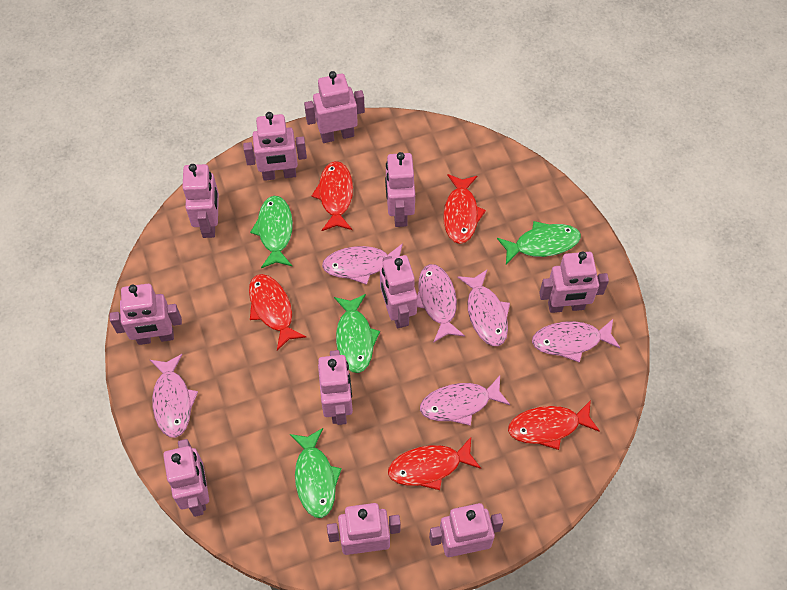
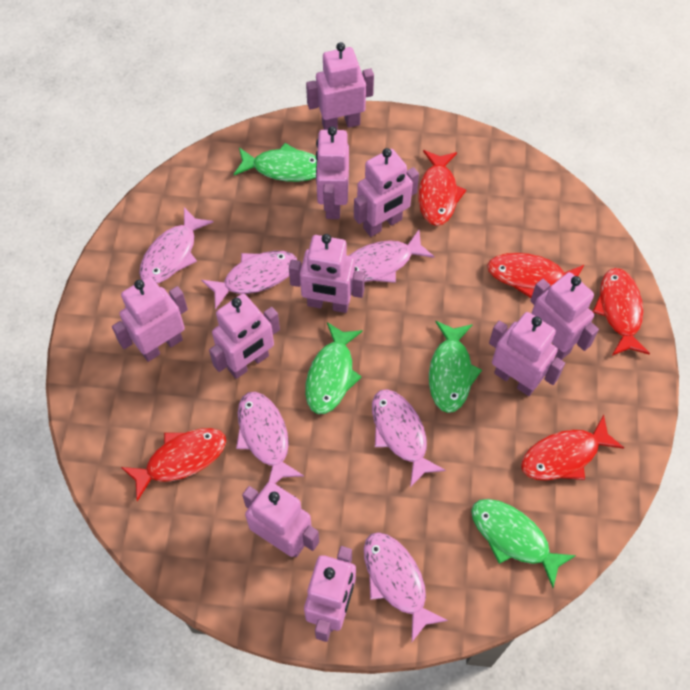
pink robot: [109,284,182,345] [163,439,209,517] [182,164,219,238] [243,112,307,181] [304,71,365,143] [318,350,353,425] [327,503,401,555] [380,255,417,328] [385,152,415,227] [429,503,503,557] [539,251,609,313] = 11 -> [112,276,188,362] [209,294,280,379] [242,482,319,557] [289,234,365,313] [304,546,356,642] [306,42,374,130] [316,126,349,219] [354,148,419,237] [489,312,565,396] [530,272,599,360] = 10

